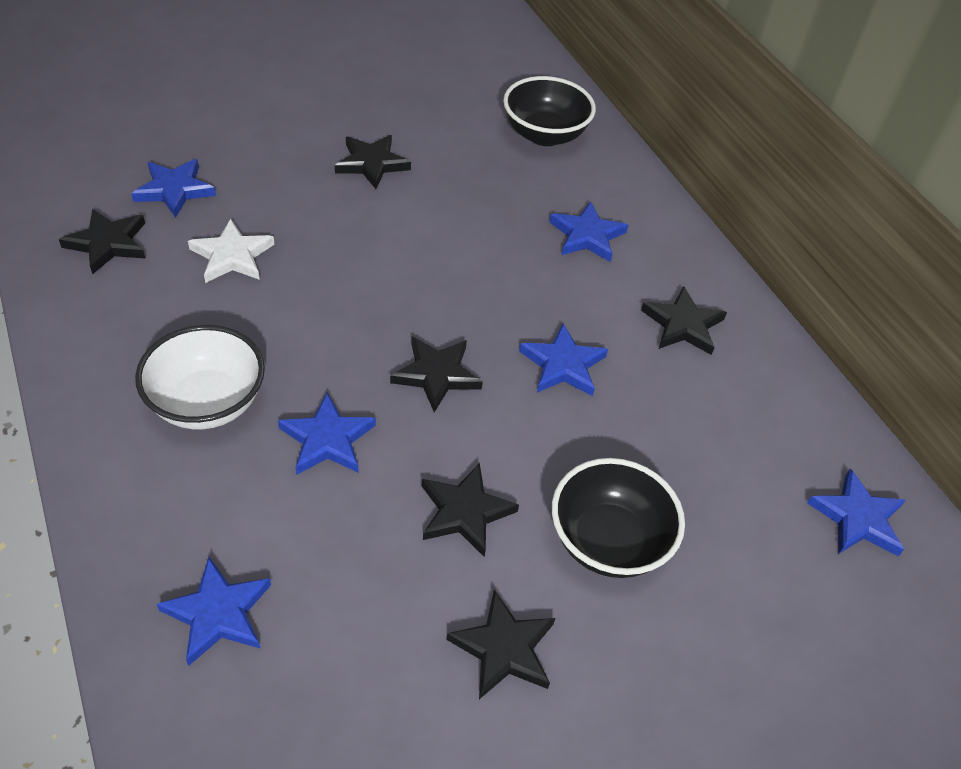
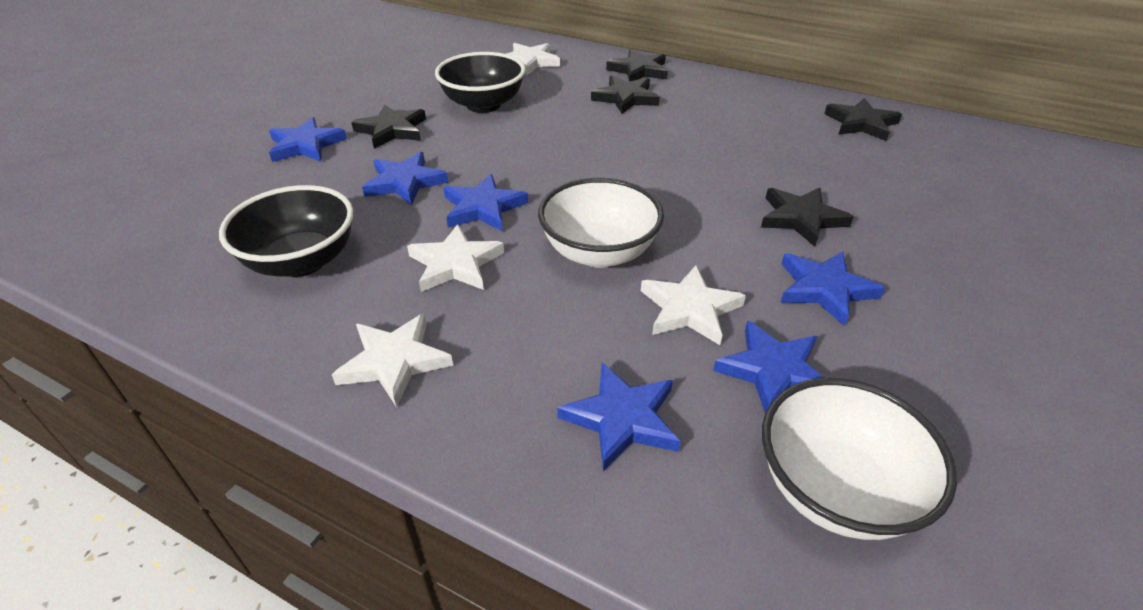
black star: [59,209,145,274] [335,135,411,189] [390,336,483,412] [422,463,519,557] [446,590,555,699] [641,286,727,355] = 6 -> [351,104,426,149] [591,75,660,114] [606,49,668,81] [761,187,854,247] [824,98,902,141] = 5
white bowl: [135,325,265,429] = 1 -> [538,178,664,268] [762,378,957,540] = 2
white star: [188,219,274,283] = 1 -> [332,313,453,407] [407,224,504,292] [506,43,560,75] [641,265,746,345] = 4

